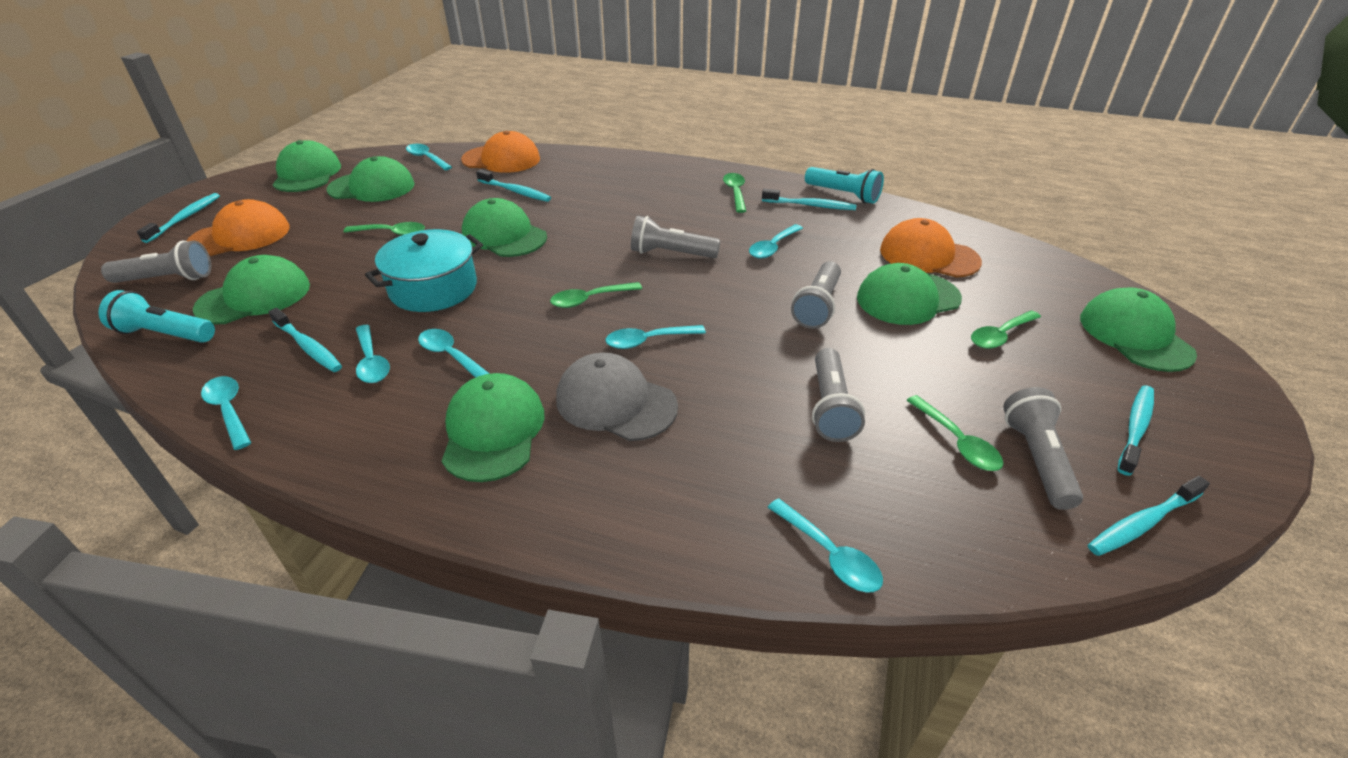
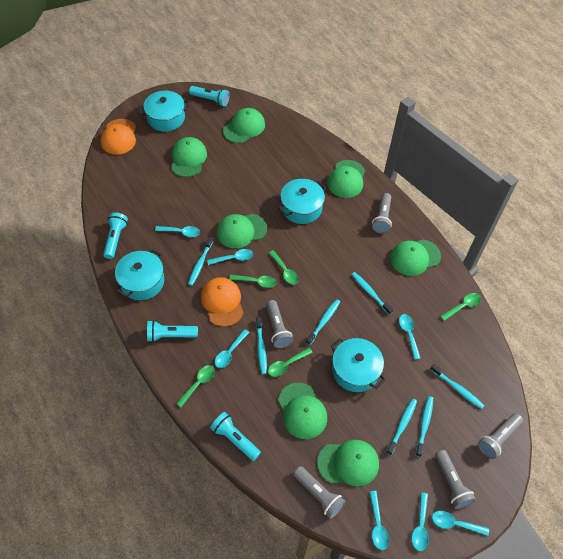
grey cap: [556,353,678,441] = 1 -> none = 0
orange cap: [186,199,290,256] [461,131,540,173] [880,218,982,278] = 3 -> [101,119,136,155] [201,277,244,327] = 2
turquoise flashlight: [98,290,215,343] [805,167,884,204] = 2 -> [103,212,128,259] [147,320,198,342] [189,86,229,107] [210,412,261,461] = 4
turquoise pot: [365,229,483,312] = 1 -> [115,249,164,300] [139,91,190,131] [278,179,326,224] [331,338,386,392] = 4
turquoise toothbrush: [137,193,220,243] [268,308,342,372] [476,169,551,202] [762,188,857,210] [1088,476,1210,556] [1118,385,1154,476] = 6 -> [188,237,213,286] [256,317,267,374] [306,299,340,345] [351,272,393,315] [386,399,417,455] [415,396,433,457] [430,364,485,409] = 7

